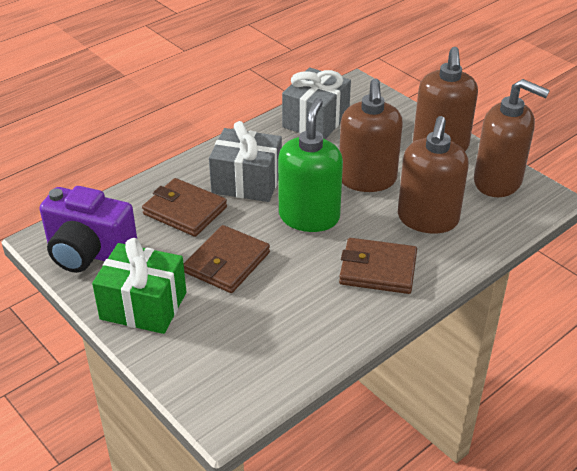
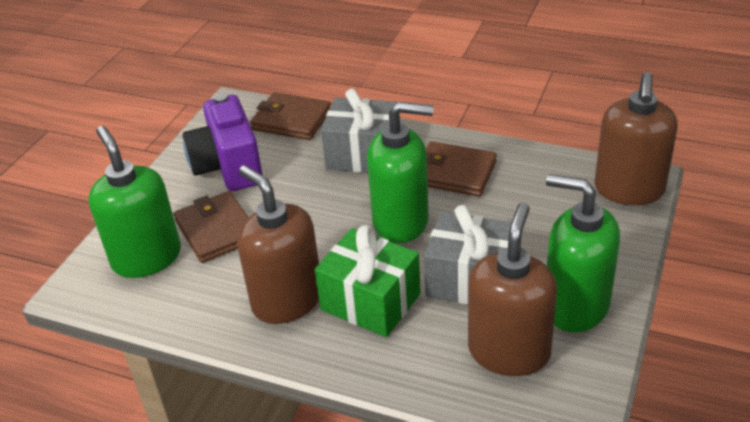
brown soap dispenser: [339,78,403,192] [398,116,469,233] [413,47,478,151] [474,79,550,197] = 4 -> [237,165,319,324] [468,203,557,376] [594,72,678,205] = 3
green soap dispenser: [278,98,343,232] = 1 -> [88,126,181,278] [367,102,434,243] [546,174,620,332] = 3

